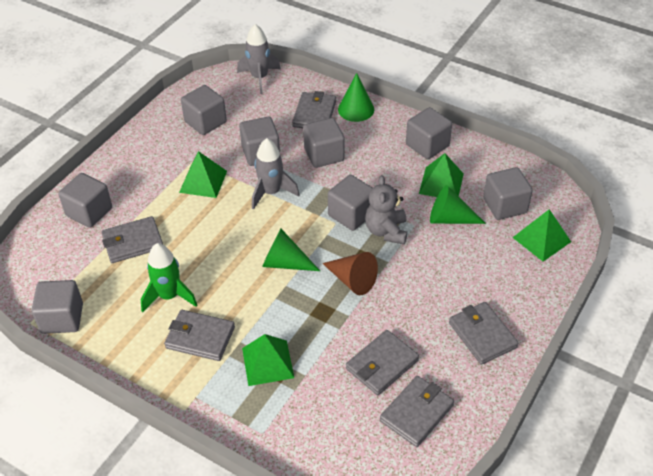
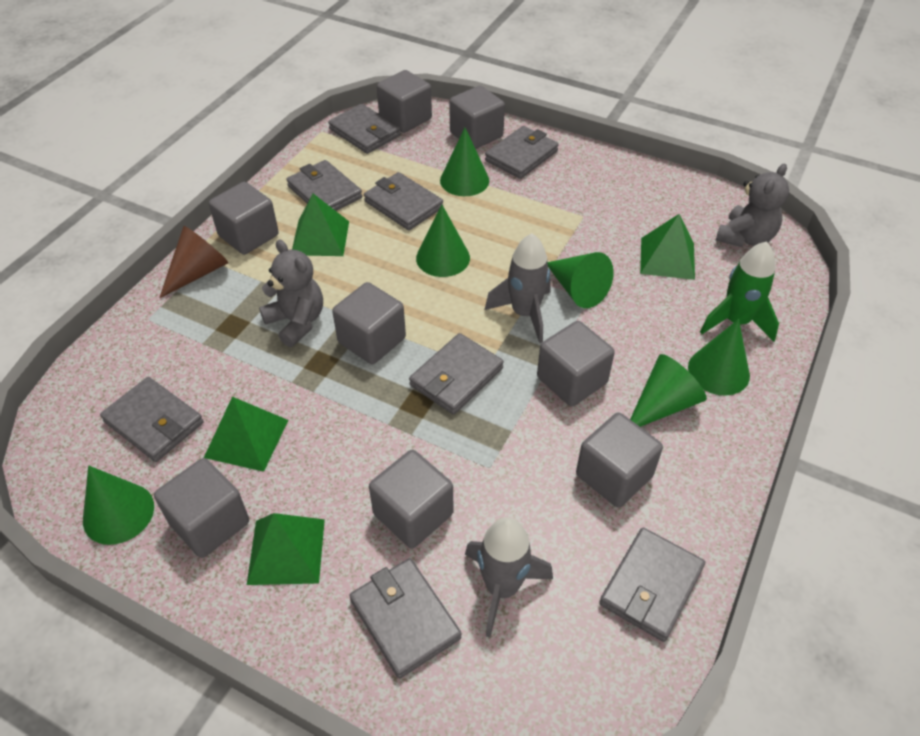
green cone: [262,229,320,271] [338,73,374,122] [430,185,486,224] = 3 -> [83,466,154,545] [416,205,470,277] [440,128,489,196] [548,252,614,308] [630,354,707,427] [688,319,750,396] = 6
grey teddy bear: [365,175,407,245] = 1 -> [259,240,323,347] [716,164,789,247] = 2
grey wallet: [101,216,163,263] [164,310,235,361] [292,91,336,128] [346,330,419,395] [380,376,454,447] [449,302,518,365] = 6 -> [100,377,203,462] [286,160,362,211] [328,104,401,154] [349,558,461,678] [364,172,443,230] [409,333,504,415] [485,126,559,179] [599,528,705,642] = 8

